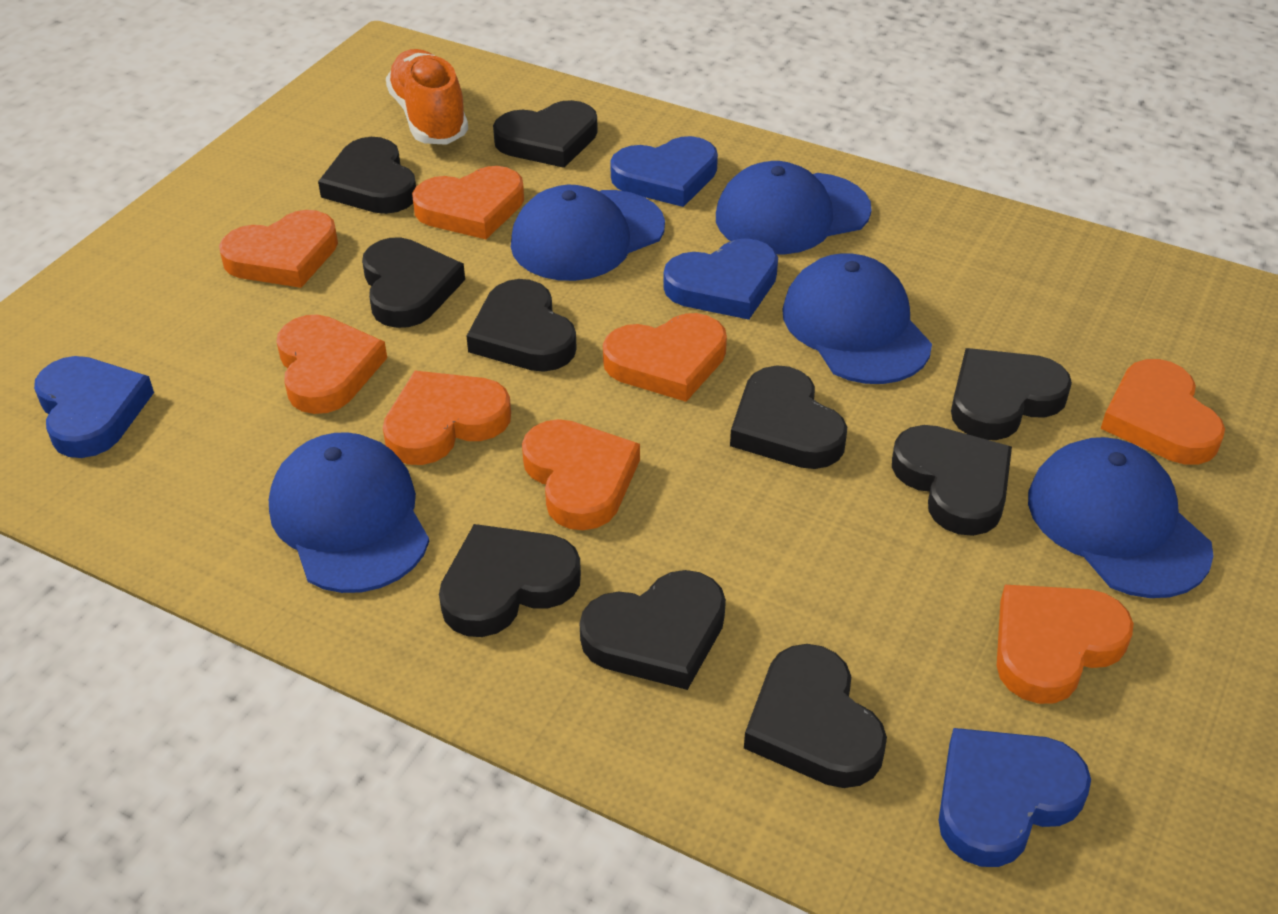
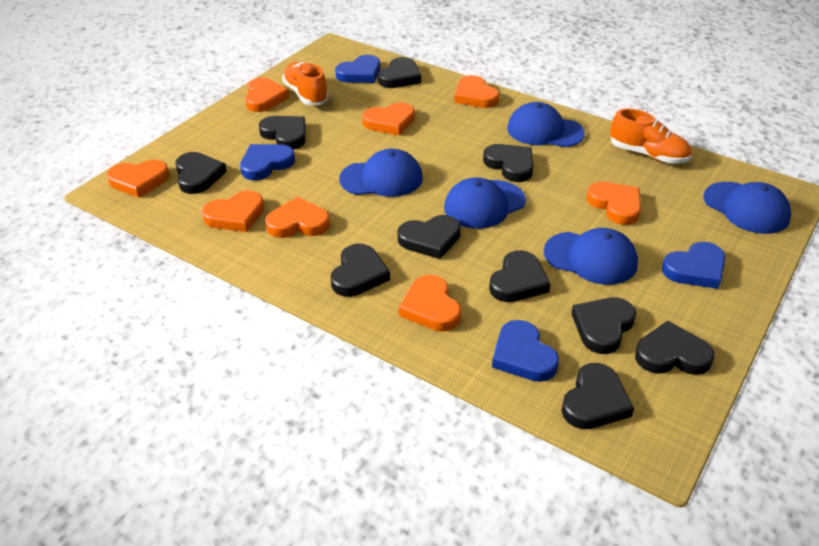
orange shoe: [386,49,468,145] = 1 -> [282,62,329,105] [610,108,692,164] = 2

